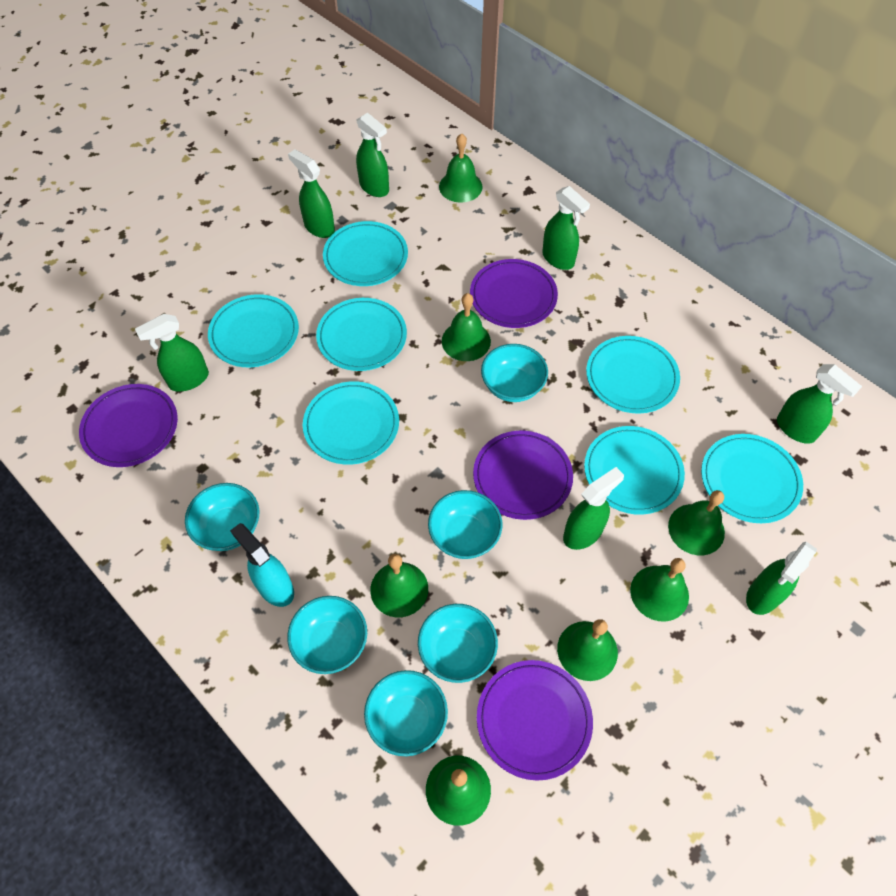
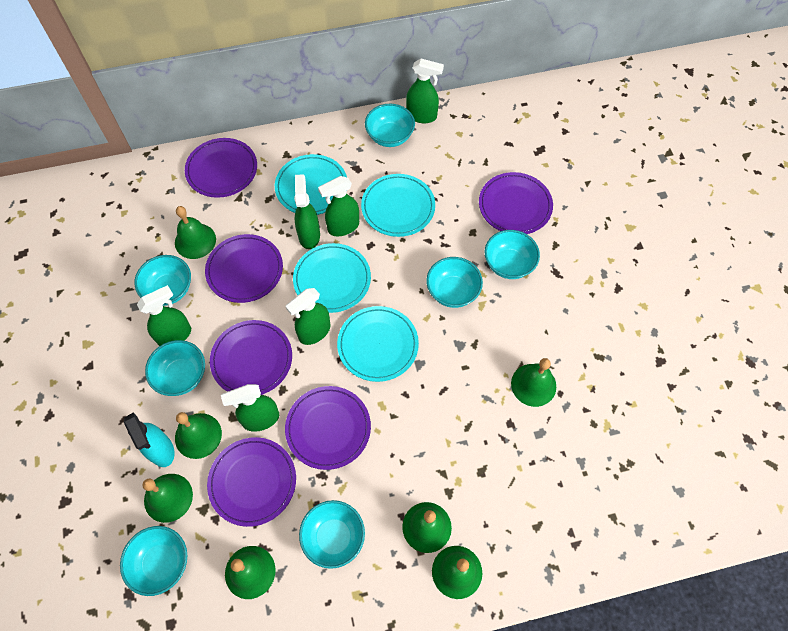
green spray bottle: [135,314,209,392] [288,149,335,238] [356,113,389,197] [542,186,590,270] [563,467,624,550] [746,542,817,615] [777,364,862,444] = 7 -> [137,285,191,346] [221,384,279,432] [285,288,330,345] [294,174,320,249] [318,176,359,236] [406,59,444,123] = 6
purple plate: [79,384,178,467] [470,259,558,328] [473,431,573,520] [477,660,593,781] = 4 -> [185,138,257,198] [205,234,283,303] [207,437,296,527] [210,320,292,395] [285,386,371,470] [479,172,553,234] = 6
turquoise bowl: [185,483,259,551] [287,596,367,674] [364,670,448,756] [418,604,498,683] [428,490,502,559] [481,344,548,402] = 6 -> [120,526,187,596] [134,255,191,306] [145,340,205,396] [299,500,365,569] [365,104,415,147] [426,257,483,308] [485,230,540,279] = 7
turquoise plate: [208,294,299,367] [303,381,399,465] [316,298,407,371] [323,221,408,286] [584,426,685,515] [586,336,680,414] [701,434,803,523] = 7 -> [275,154,347,215] [293,243,371,313] [337,306,419,382] [361,174,435,237] = 4

